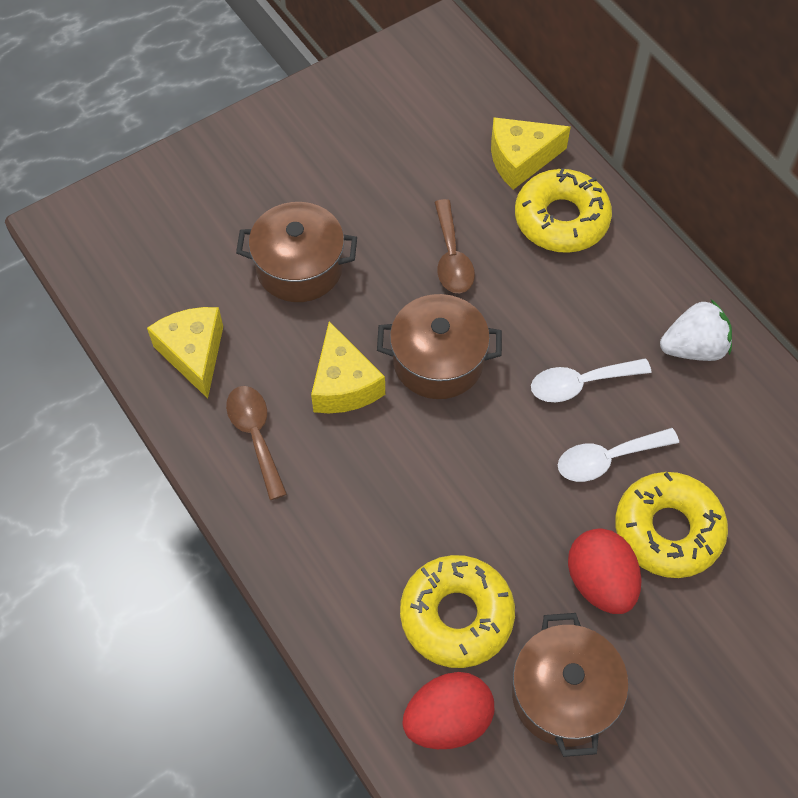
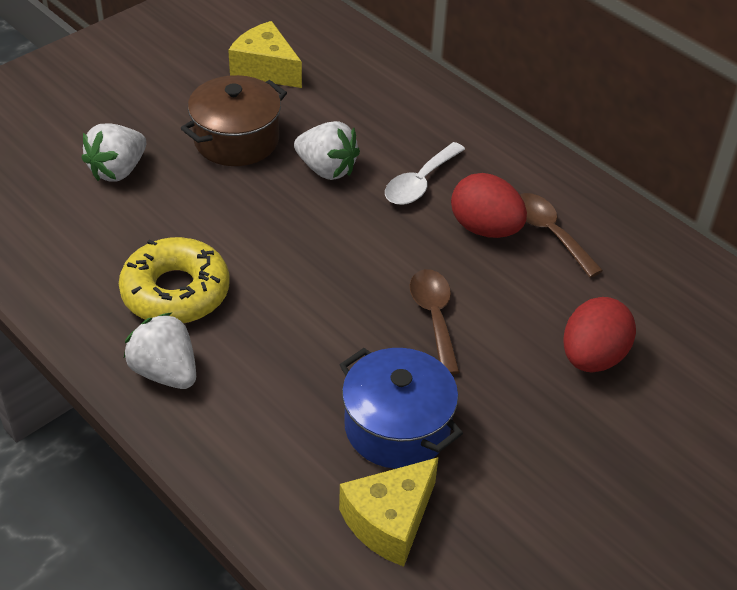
blue pot: none = 0 -> [340,348,463,469] = 1
brown pot: [236,202,357,302] [377,294,502,399] [512,613,629,757] = 3 -> [181,75,287,166] = 1
white spoon: [531,358,651,402] [558,428,679,482] = 2 -> [385,142,465,205] = 1
white strawberry: [660,299,732,361] = 1 -> [82,123,146,181] [123,312,196,389] [294,121,360,180] = 3
yellow cheese: [147,307,223,399] [311,321,385,413] [491,117,571,190] = 3 -> [228,21,302,88] [339,457,439,567] = 2
yellow donut: [400,555,515,668] [515,168,612,253] [615,472,728,578] = 3 -> [119,237,230,324] = 1

